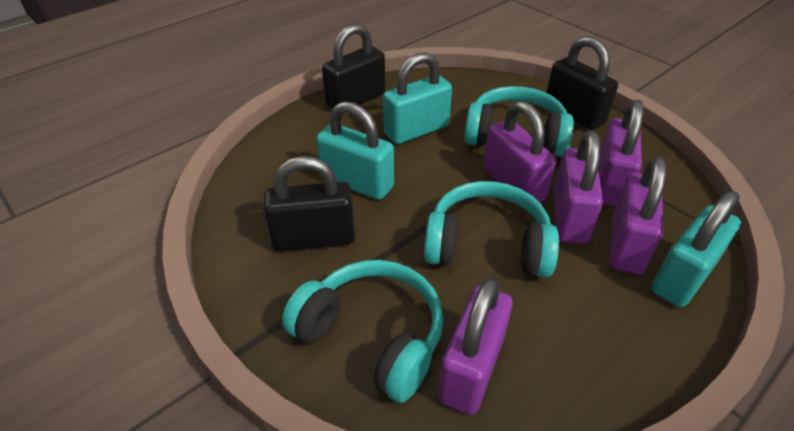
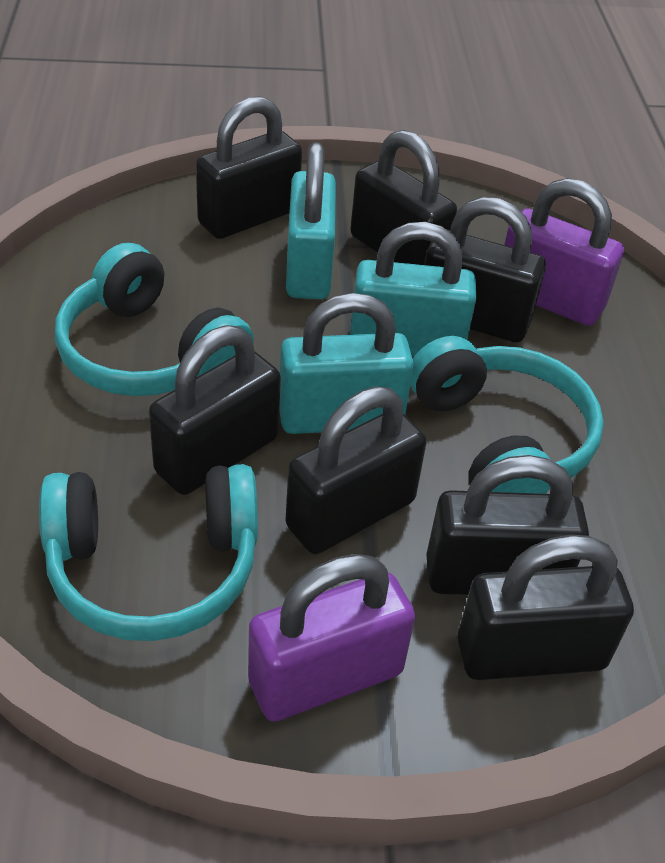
black padlock: [263,156,355,251] [322,24,385,109] [546,36,618,130] = 3 -> [149,325,281,495] [196,96,302,239] [285,387,426,554] [351,130,457,265] [424,197,546,343] [426,455,589,595] [458,535,634,680] = 7
purple padlock: [438,277,513,415] [484,101,556,203] [553,131,603,244] [598,100,644,206] [609,157,667,274] = 5 -> [248,554,415,722] [504,178,624,326] = 2

